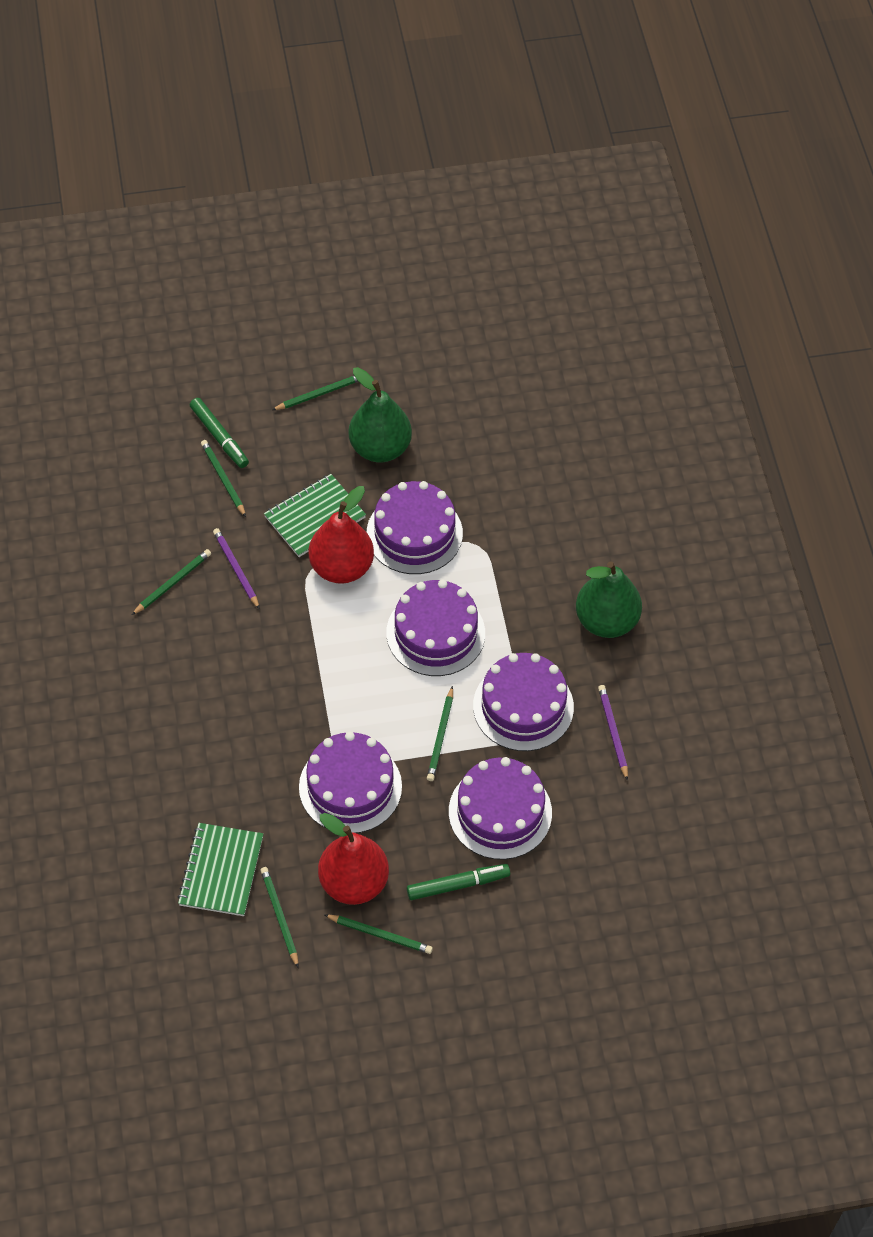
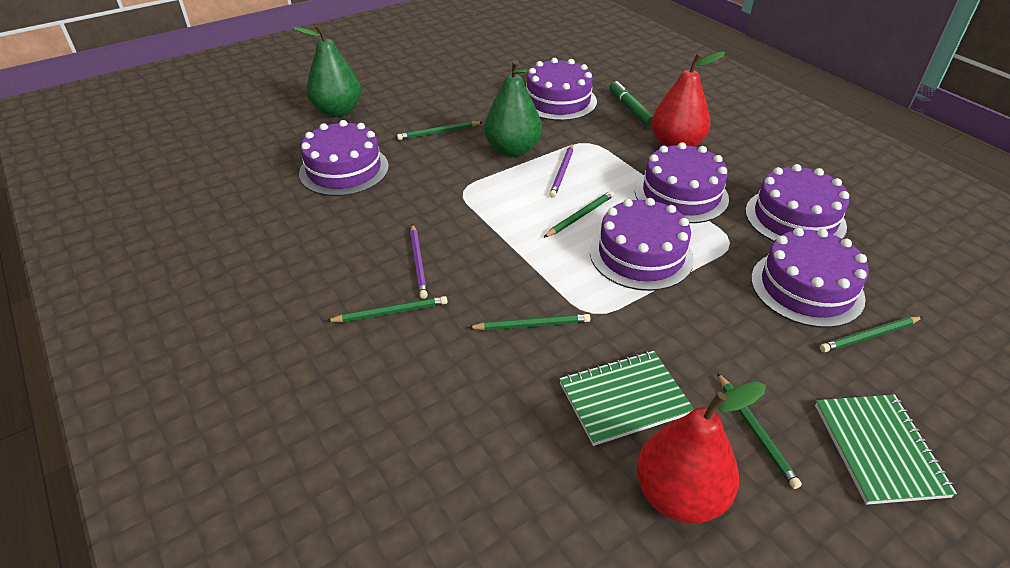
green marker: [190,398,249,468] [407,864,510,900] = 2 -> [609,81,653,126] = 1
purple cake: [299,732,402,833] [367,481,463,574] [386,580,485,676] [449,757,552,860] [473,653,574,751] = 5 -> [299,120,389,196] [527,58,597,121] [590,198,694,291] [635,142,729,223] [745,164,849,242] [751,228,869,328] = 6

